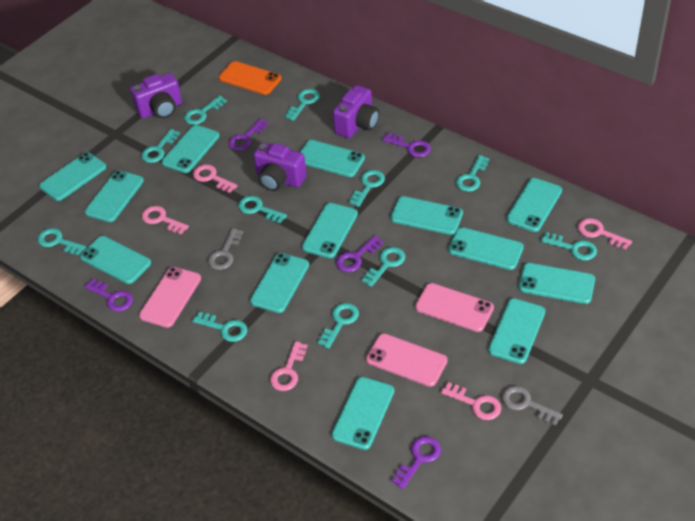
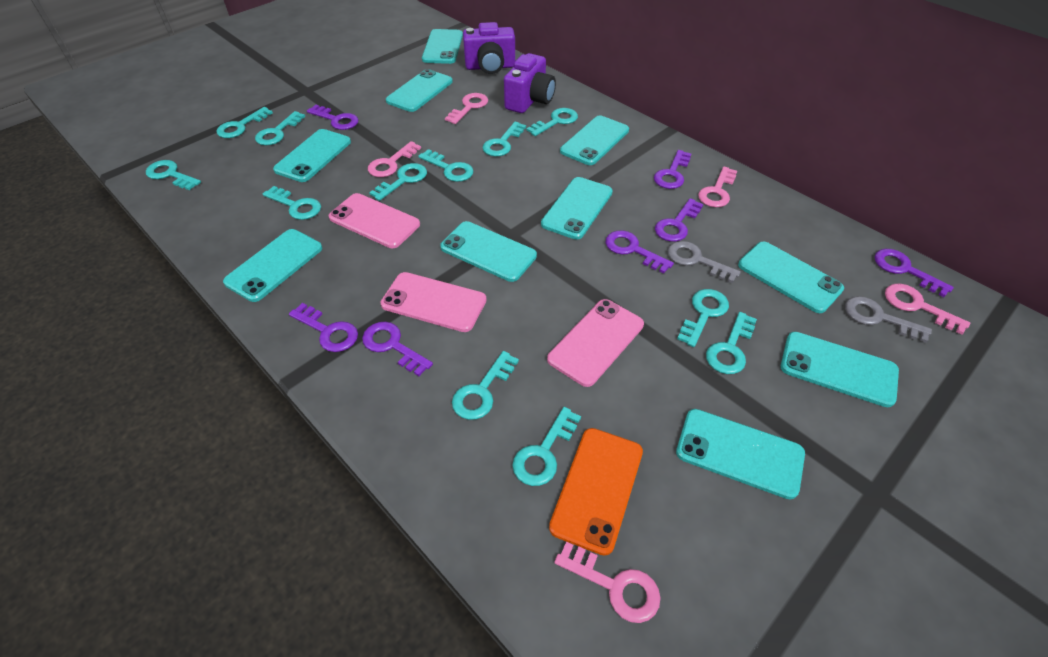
purple camera: [130,73,182,118] [253,143,307,191] [333,85,379,138] = 3 -> [463,22,515,74] [504,53,556,113] = 2
purple key: [84,279,133,312] [228,119,269,151] [336,236,384,272] [382,133,431,157] [391,436,441,489] = 5 -> [289,303,358,352] [307,105,359,130] [362,322,433,376] [606,230,674,274] [654,150,691,189] [655,198,703,242] [875,249,954,297] = 7
turquoise key: [37,228,86,256] [141,129,180,163] [184,96,227,125] [192,311,248,342] [238,196,287,223] [285,89,320,121] [318,303,359,349] [349,170,385,207] [361,247,405,287] [456,155,490,192] [541,232,597,260] = 11 -> [146,160,201,190] [216,107,273,138] [255,111,305,145] [263,186,321,220] [369,163,427,201] [418,149,473,182] [452,351,519,420] [483,122,526,157] [512,407,581,486] [527,108,578,136] [677,289,729,347] [706,312,757,374] = 12
turquoise phone: [39,152,106,201] [80,236,151,284] [85,171,144,222] [162,125,220,173] [250,253,309,313] [300,140,365,177] [302,203,358,258] [332,377,394,450] [390,196,463,235] [448,227,524,270] [488,298,545,364] [506,178,562,232] [518,263,595,304] = 13 -> [223,229,322,302] [273,129,351,182] [386,69,453,112] [422,29,463,64] [440,221,537,282] [541,177,613,240] [560,116,629,165] [676,409,805,499] [738,241,844,313] [781,332,899,407] = 10

